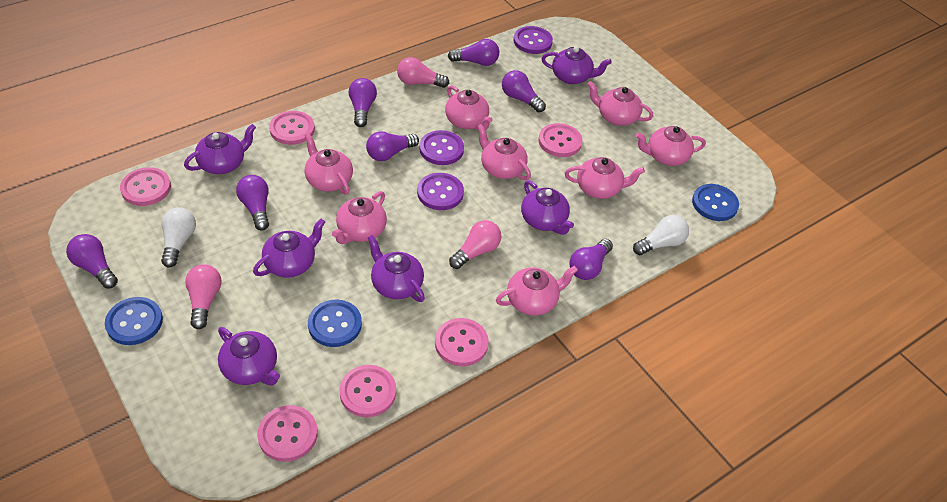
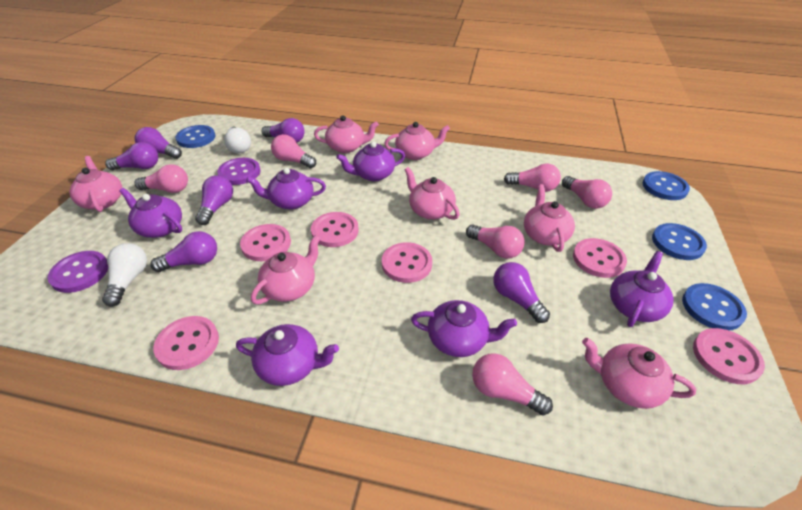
blue button: [105,297,163,345] [308,300,362,347] [692,184,739,221] = 3 -> [175,125,215,148] [643,171,690,200] [652,223,707,260] [682,283,747,330] = 4
pink light bulb: [185,264,222,329] [397,57,449,88] [449,220,501,269] = 3 -> [134,164,188,193] [271,134,316,168] [466,225,525,259] [472,353,553,416] [504,164,561,192] [562,176,612,209] = 6
pink teapot: [304,133,353,195] [332,191,387,244] [445,85,493,130] [477,124,531,180] [496,266,578,316] [565,157,645,199] [587,81,653,126] [635,126,706,166] = 8 -> [69,156,122,212] [251,235,320,304] [314,115,379,153] [384,122,450,160] [405,167,460,220] [524,184,575,252] [582,338,696,409] = 7
purple button: [417,173,464,210] [419,130,464,165] [514,26,553,54] = 3 -> [47,251,108,293] [217,158,261,185] = 2
purple light bulb: [66,234,118,289] [236,175,269,231] [349,78,377,127] [366,131,419,161] [448,39,499,66] [502,70,546,112] [570,239,613,280] = 7 -> [105,142,158,170] [135,127,182,159] [150,231,217,272] [195,175,233,225] [262,118,305,143] [493,262,550,323] = 6

